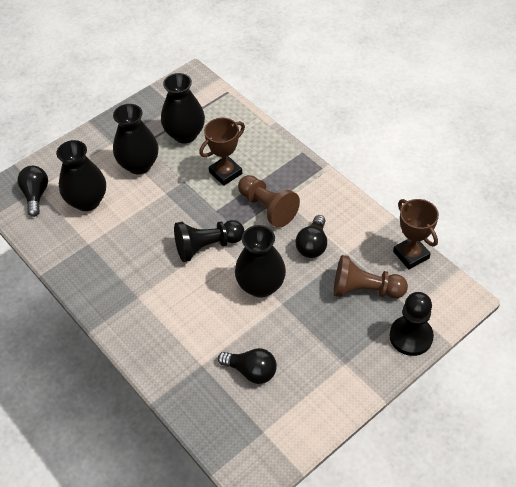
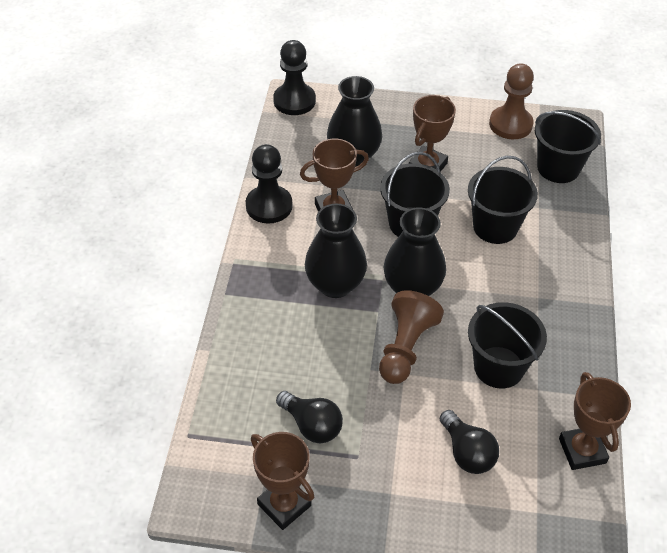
black bucket: none = 0 -> [380,152,450,237] [468,156,538,244] [468,302,547,388] [535,110,601,183] = 4
black light bulb: [17,166,48,217] [218,348,277,384] [295,215,327,258] = 3 -> [276,391,343,443] [440,410,499,474] = 2
black vase: [56,140,106,211] [113,104,158,174] [161,73,205,143] [235,225,286,298] = 4 -> [305,204,367,298] [327,76,382,167] [384,207,446,296] = 3
brown trophy: [199,118,245,186] [393,199,439,269] = 2 -> [251,432,314,530] [300,139,369,211] [409,95,456,172] [559,372,631,470] = 4

